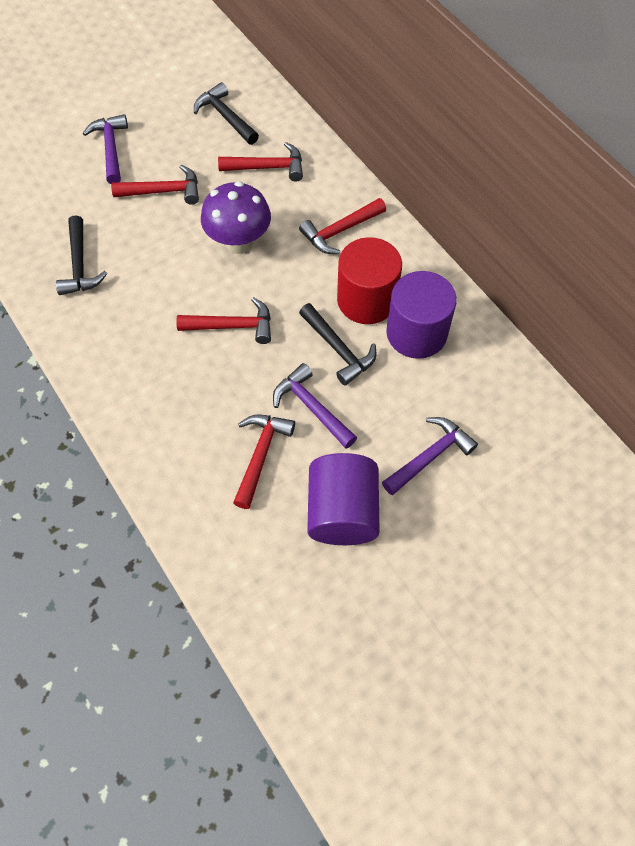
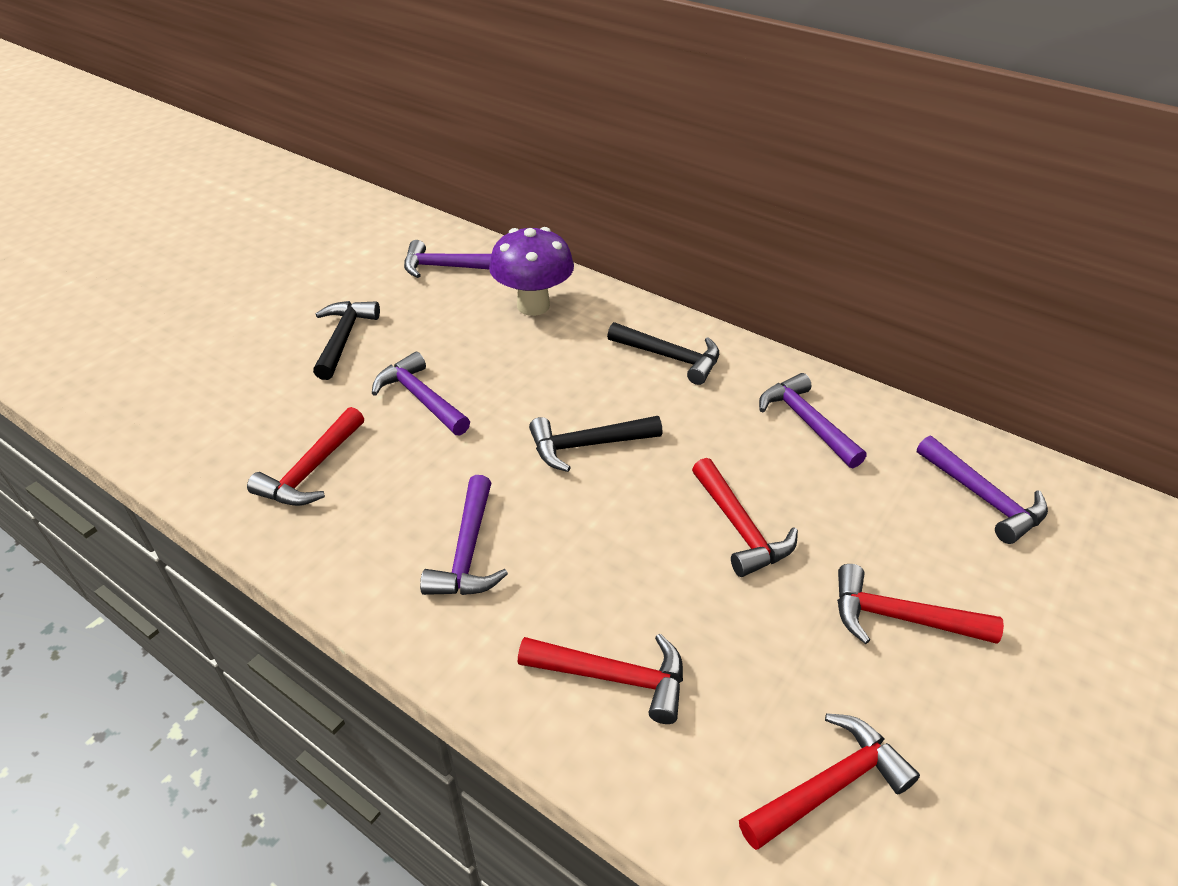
purple cylinder: [307,453,380,545] [386,271,457,359] = 2 -> none = 0
purple hammer: [82,114,128,184] [273,363,357,449] [382,417,478,495] = 3 -> [372,352,470,435] [404,240,491,278] [420,475,508,595] [759,373,866,468] [917,436,1048,544] = 5
red cylinder: [337,237,402,324] = 1 -> none = 0

